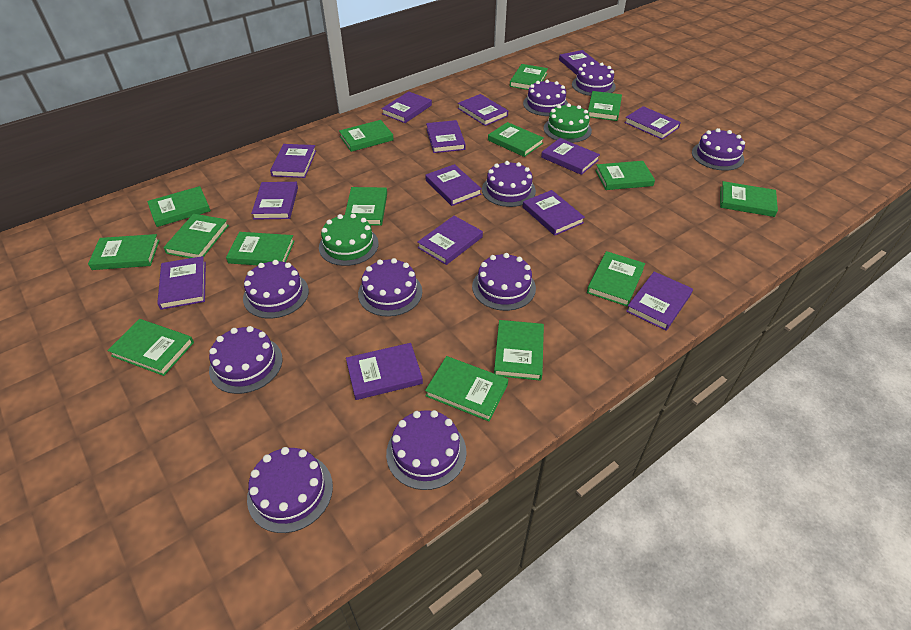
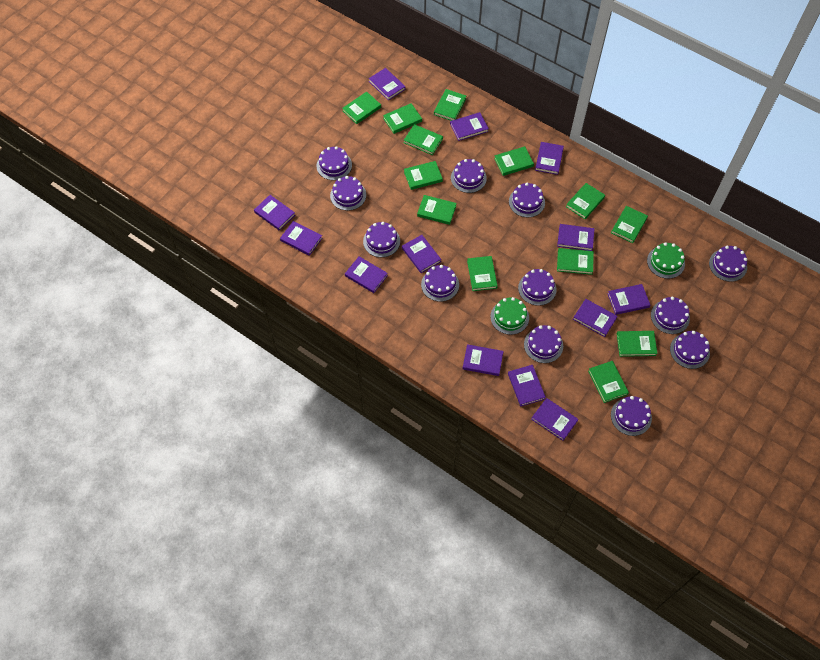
green book: [88,234,160,270] [107,319,194,376] [147,186,211,227] [163,214,229,258] [226,232,294,265] [339,120,394,152] [345,187,387,226] [425,356,508,421] [488,122,544,157] [494,320,544,381] [510,64,548,90] [587,251,645,306] [588,91,622,121] [595,161,655,190] [720,181,778,217] = 15 -> [342,92,381,124] [383,103,422,134] [404,124,443,155] [404,161,443,190] [417,195,457,225] [434,89,466,121] [467,256,498,291] [494,146,534,176] [557,248,594,275] [566,183,605,219] [588,361,629,403] [611,206,648,243] [617,331,658,357] = 13
purple book: [157,256,206,310] [251,182,298,220] [270,144,316,178] [346,343,423,400] [382,91,432,123] [417,216,483,265] [425,164,482,206] [426,120,466,153] [458,94,508,126] [523,190,585,236] [541,138,600,175] [559,50,600,75] [624,106,681,139] [626,272,693,331] = 14 -> [254,195,295,231] [280,221,322,256] [345,256,388,293] [368,68,406,100] [402,235,441,273] [450,112,489,141] [463,344,504,376] [508,365,546,406] [531,398,578,441] [535,142,564,175] [557,224,595,251] [573,299,617,337] [607,284,650,315] = 13
purple cake: [209,326,283,394] [243,260,309,318] [247,447,333,533] [358,258,422,317] [386,410,467,490] [472,253,536,311] [482,161,536,207] [523,80,568,116] [572,62,616,96] [692,128,745,171] = 10 -> [316,146,352,180] [330,176,366,211] [363,222,400,257] [421,265,459,302] [451,159,487,193] [509,183,545,217] [518,269,556,306] [524,325,563,363] [611,396,652,436] [651,297,690,334] [670,331,710,369] [709,246,747,282] = 12

